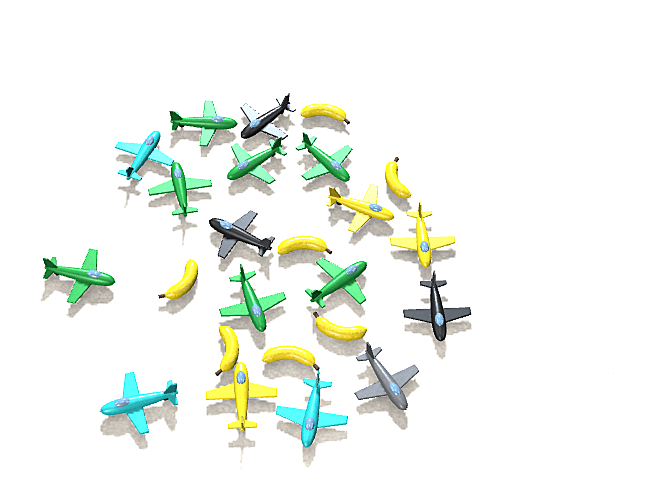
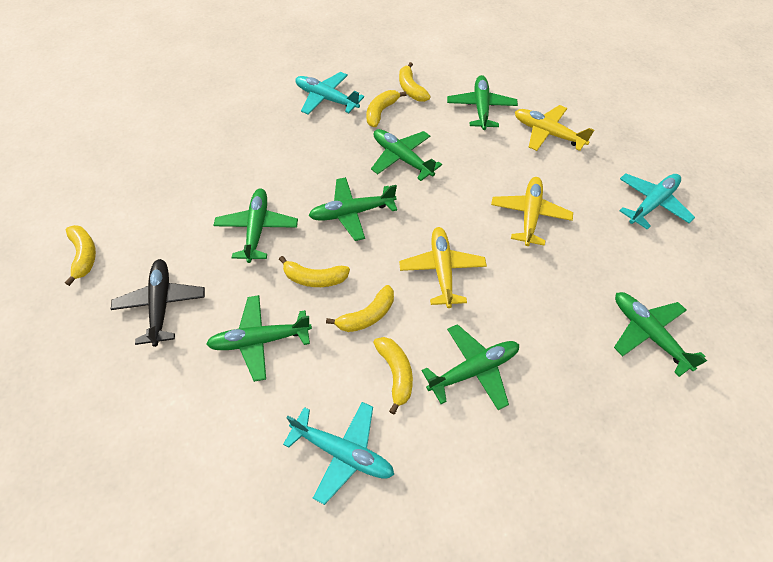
black plane: [209,210,275,259] [240,93,296,140] [403,271,471,341] = 3 -> [111,259,205,347] = 1
grey plane: [354,342,419,410] = 1 -> none = 0
yellow banana: [158,259,198,299] [215,325,239,376] [262,345,320,371] [278,236,332,255] [300,104,350,124] [313,312,367,341] [385,157,411,199] = 7 -> [65,225,96,286] [279,256,350,287] [326,285,394,332] [367,90,406,127] [373,337,413,414] [399,62,431,102] = 6

